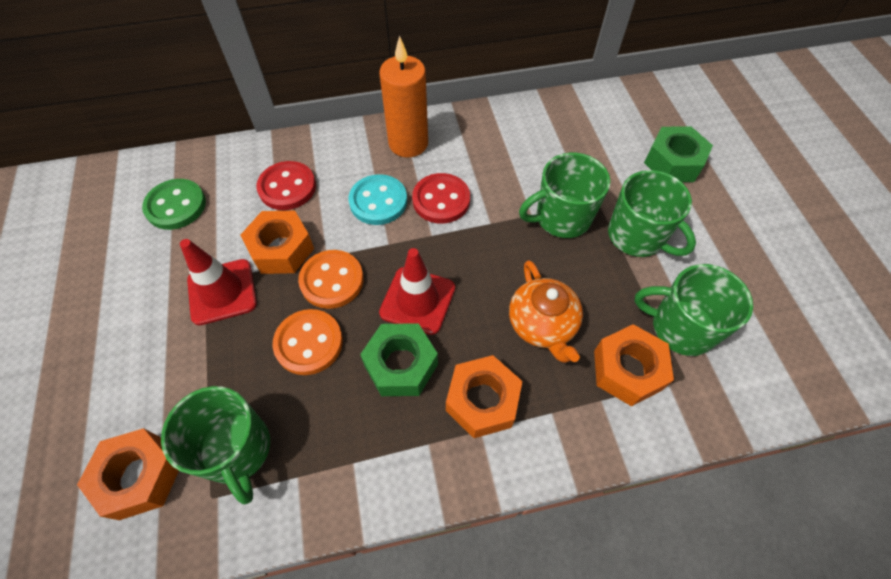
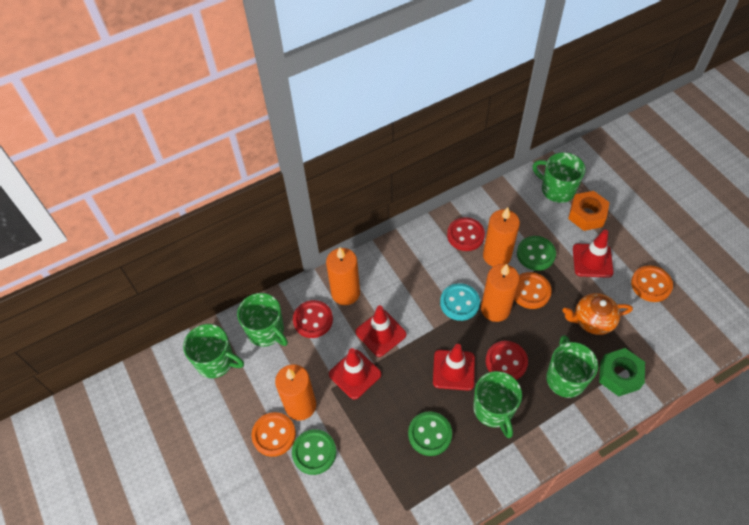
green button: [142,179,206,230] = 1 -> [292,429,336,475] [408,411,452,456] [517,236,556,271] = 3
green mug: [161,386,270,504] [519,153,611,238] [608,170,696,257] [634,264,753,356] = 4 -> [183,324,244,378] [237,293,288,347] [473,371,522,438] [532,152,586,203] [546,335,598,398] = 5
green nut: [360,323,438,396] [644,126,713,182] = 2 -> [599,348,645,397] = 1
orange button: [273,309,343,375] [298,250,364,309] = 2 -> [252,412,296,457] [514,272,552,309] [631,265,673,302] = 3
orange candle: [379,36,428,157] = 1 -> [275,364,316,420] [326,247,360,305] [481,264,519,322] [483,207,520,267] = 4
orange nut: [77,428,179,520] [240,211,314,274] [446,355,523,438] [594,324,674,406] = 4 -> [568,191,610,231] = 1
red button: [257,161,316,210] [412,173,470,224] = 2 -> [293,300,333,338] [447,217,485,251] [486,341,528,380] = 3
red traffic cone: [180,239,257,325] [379,248,455,335] = 2 -> [329,348,381,400] [356,305,406,357] [433,344,475,391] [573,230,614,278] = 4

